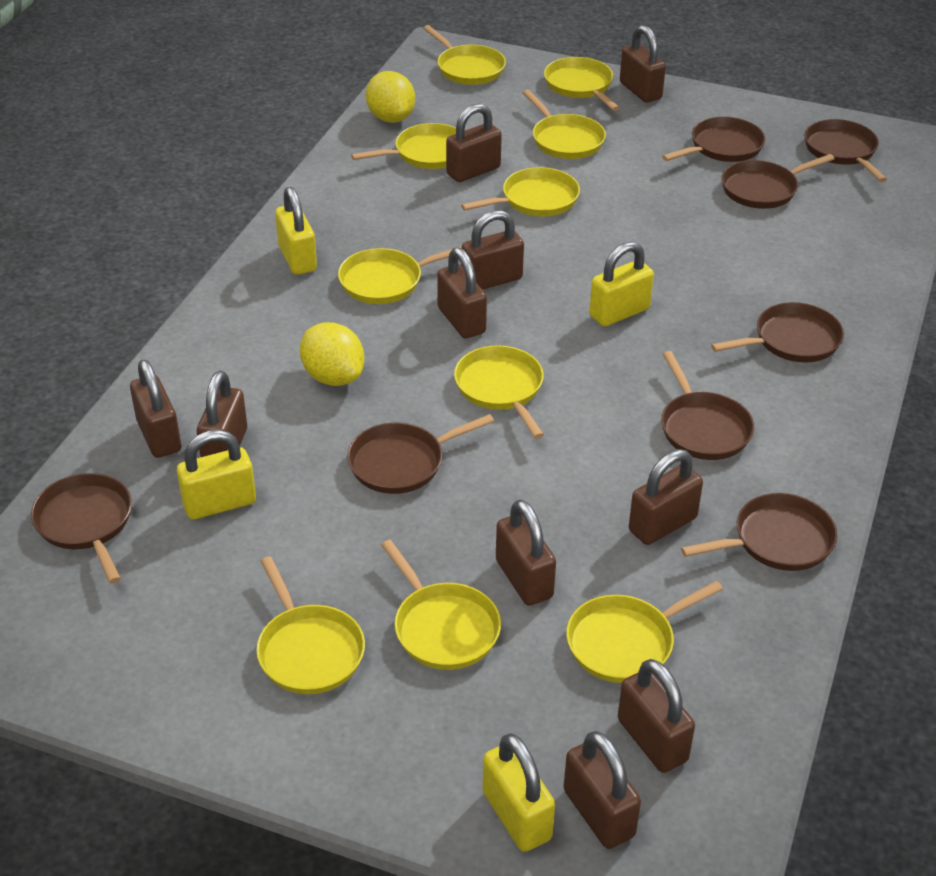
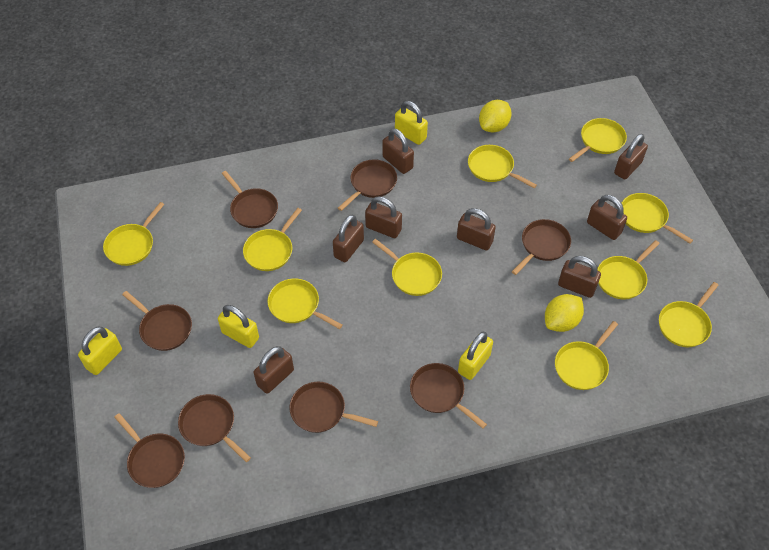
brown padlock: [130,360,181,458] [197,371,247,457] [437,247,487,338] [446,103,502,182] [461,210,524,290] [496,500,556,606] [564,731,641,849] [618,659,695,773] [620,25,666,103] [629,449,703,545] = 10 -> [254,346,294,394] [333,215,364,262] [365,196,402,238] [382,128,414,174] [457,208,496,250] [558,256,601,298] [587,195,627,240] [614,134,648,180] = 8

